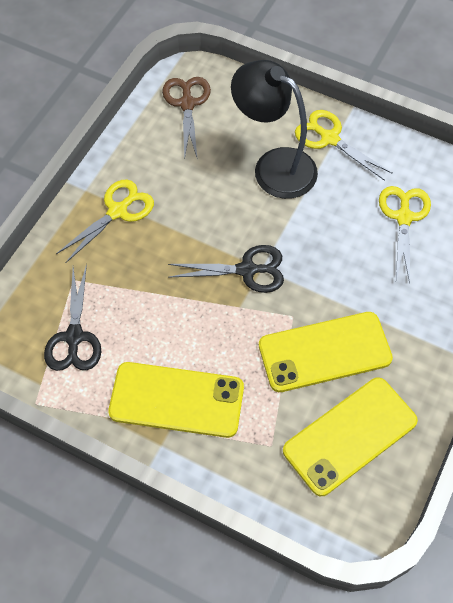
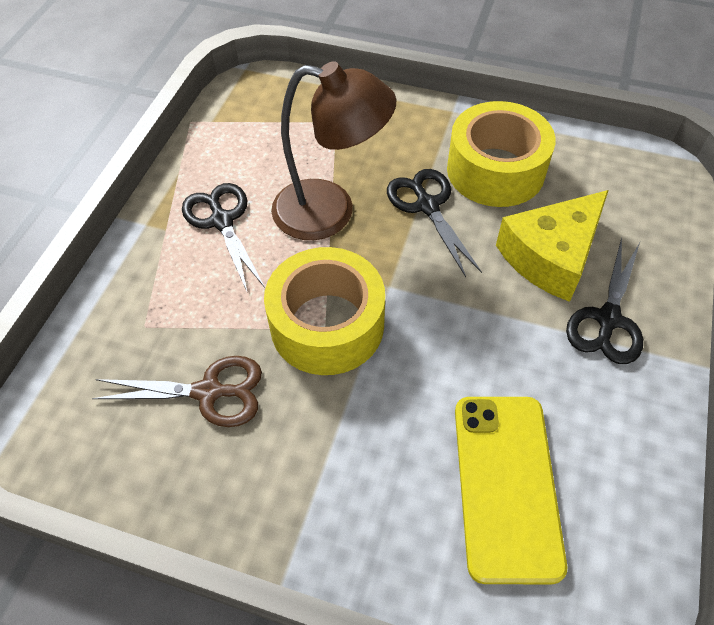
black lamp: [231,60,318,199] = 1 -> none = 0
black scissors: [44,264,101,371] [168,245,284,293] = 2 -> [182,183,265,291] [387,169,482,277] [566,238,643,364] = 3
brown lamp: none = 0 -> [271,61,397,240] = 1
yellow cheese: none = 0 -> [496,190,609,302] = 1
yellow phone: [108,362,244,438] [259,312,393,392] [283,377,418,496] = 3 -> [455,397,567,584] = 1
yellow scissors: [56,180,154,263] [295,110,392,181] [379,186,431,284] = 3 -> none = 0
yellow tape: none = 0 -> [264,247,385,375] [447,101,556,207] = 2

